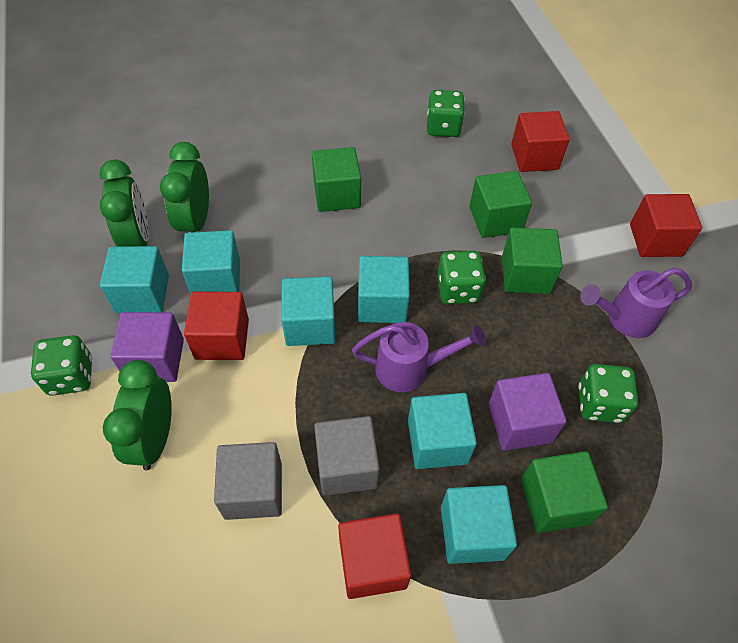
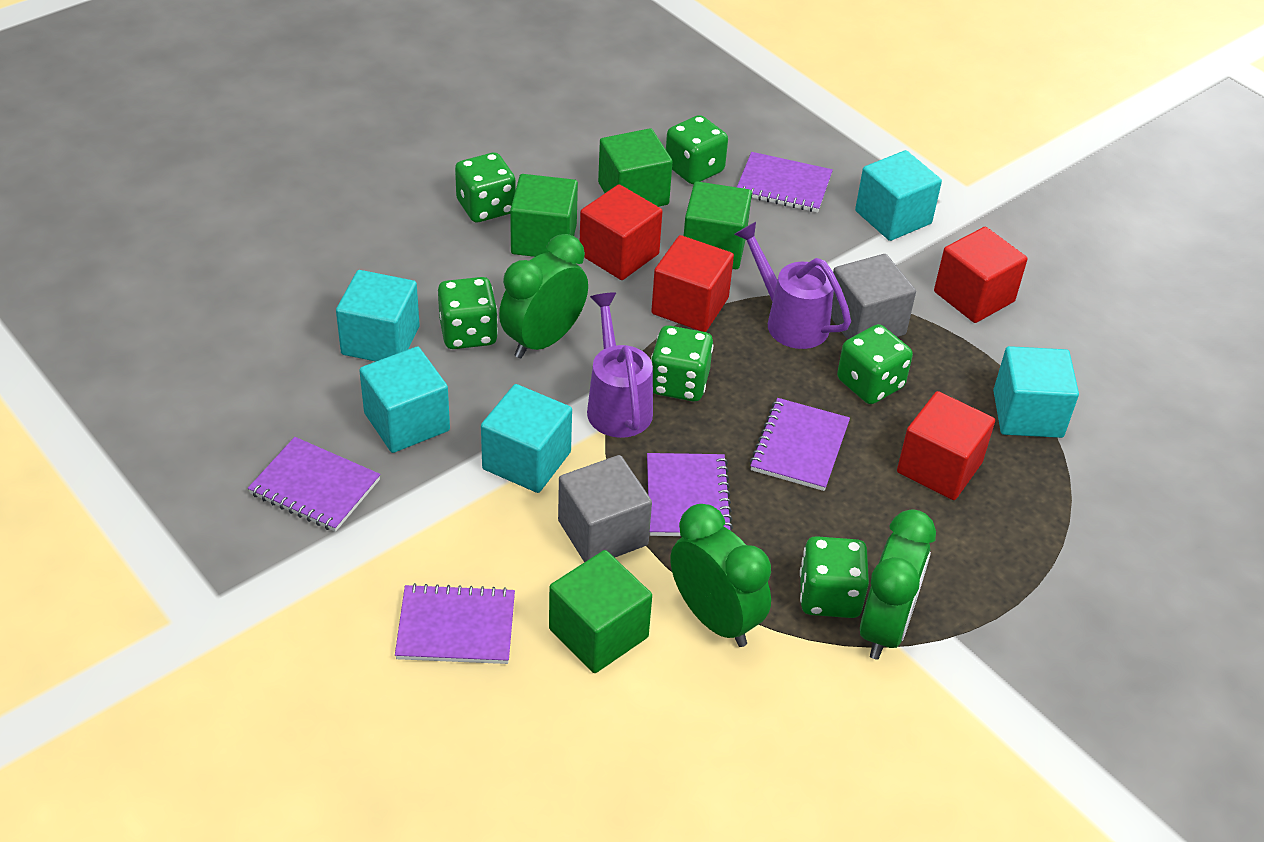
green dice: [31,335,92,396] [427,90,465,137] [437,251,486,304] [579,364,638,423] = 4 -> [438,277,498,349] [455,153,516,222] [651,325,713,401] [666,115,728,184] [800,536,869,618] [837,324,913,404] = 6
purple cube: [110,312,184,382] [489,373,567,451] = 2 -> none = 0
purple notebook: none = 0 -> [248,437,380,532] [395,583,515,664] [647,453,733,536] [737,152,833,213] [750,398,850,491] = 5
turquoise cube: [100,246,169,313] [182,230,240,294] [281,277,335,346] [358,256,410,323] [408,393,477,469] [441,485,517,564] = 6 -> [336,270,420,362] [359,346,450,453] [481,384,572,493] [855,150,942,241] [993,346,1079,438] = 5

